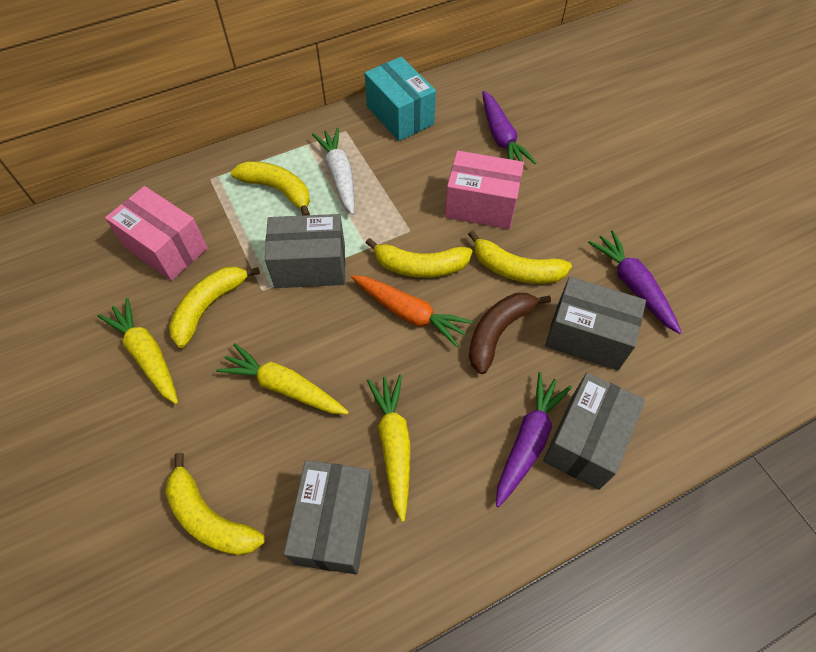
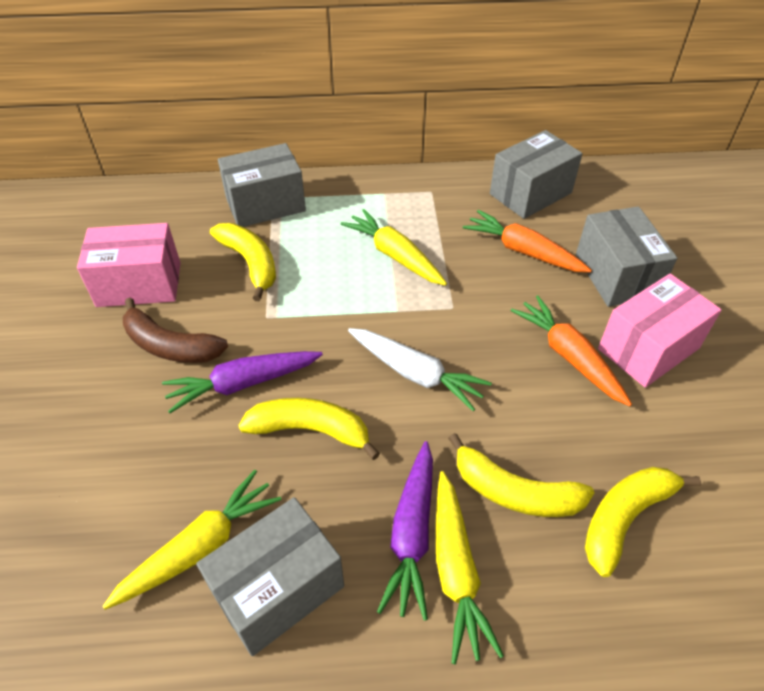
orange carrot: [351,275,473,347] = 1 -> [463,210,592,273] [511,295,632,406] = 2
purple carrot: [482,91,536,167] [496,372,572,507] [588,230,682,334] = 3 -> [162,351,323,413] [377,441,433,621] = 2
turquoise box: [365,57,436,141] = 1 -> none = 0
yellow banana: [165,453,265,556] [169,266,260,348] [231,161,310,216] [366,238,472,278] [468,231,572,284] = 5 -> [210,223,276,301] [238,398,380,460] [448,433,594,517] [585,467,701,577] = 4

